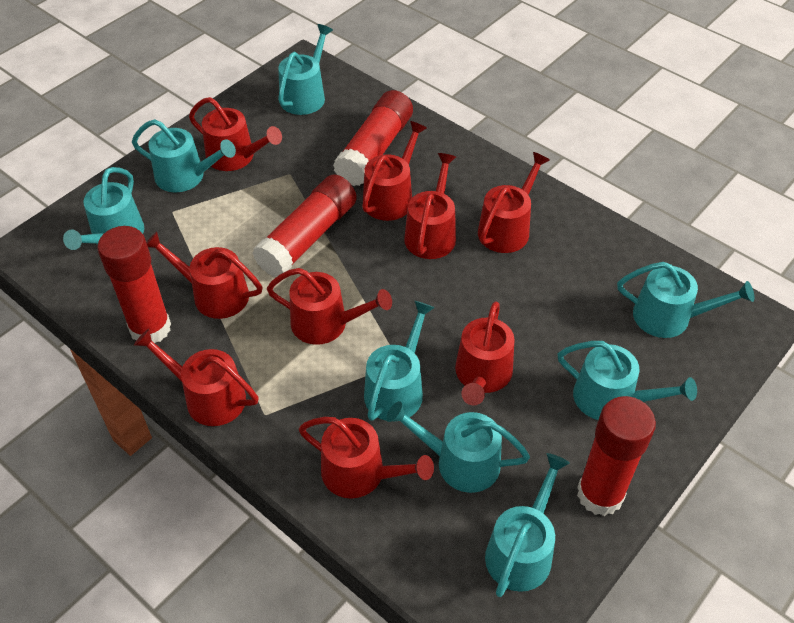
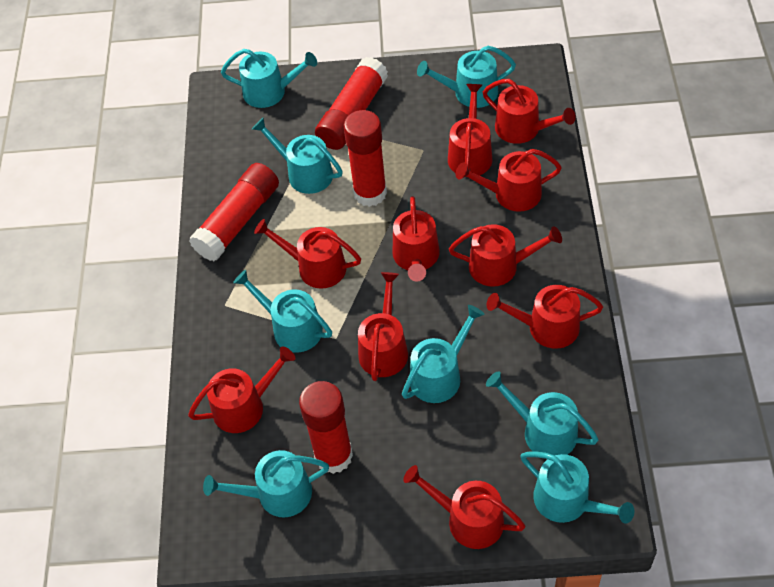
red watering can: [134,329,258,426] [146,231,262,319] [189,97,282,171] [267,268,392,345] [299,417,434,499] [362,121,427,221] [404,153,456,259] [455,301,515,405] [478,152,550,253] = 9 -> [188,346,295,433] [254,219,361,289] [358,272,408,381] [392,196,440,282] [403,465,525,549] [448,84,493,176] [449,224,562,287] [456,149,562,212] [483,79,576,144] [486,285,603,349] = 10

